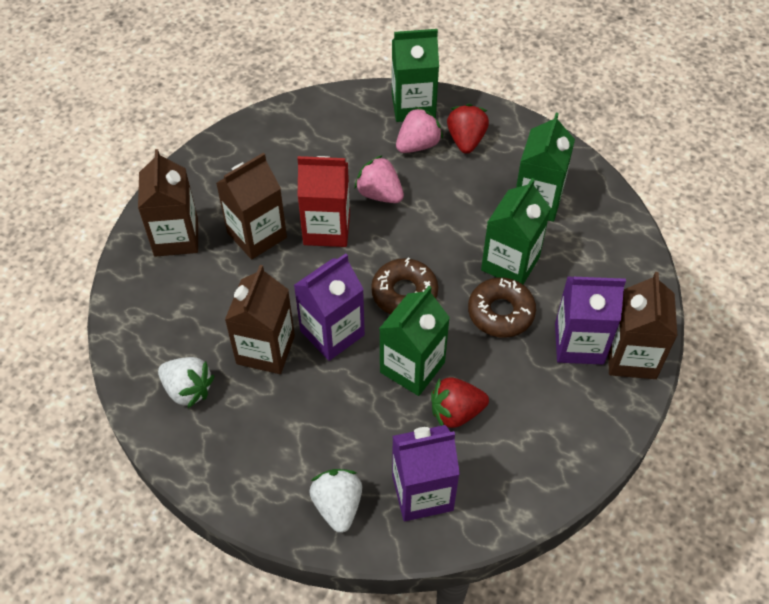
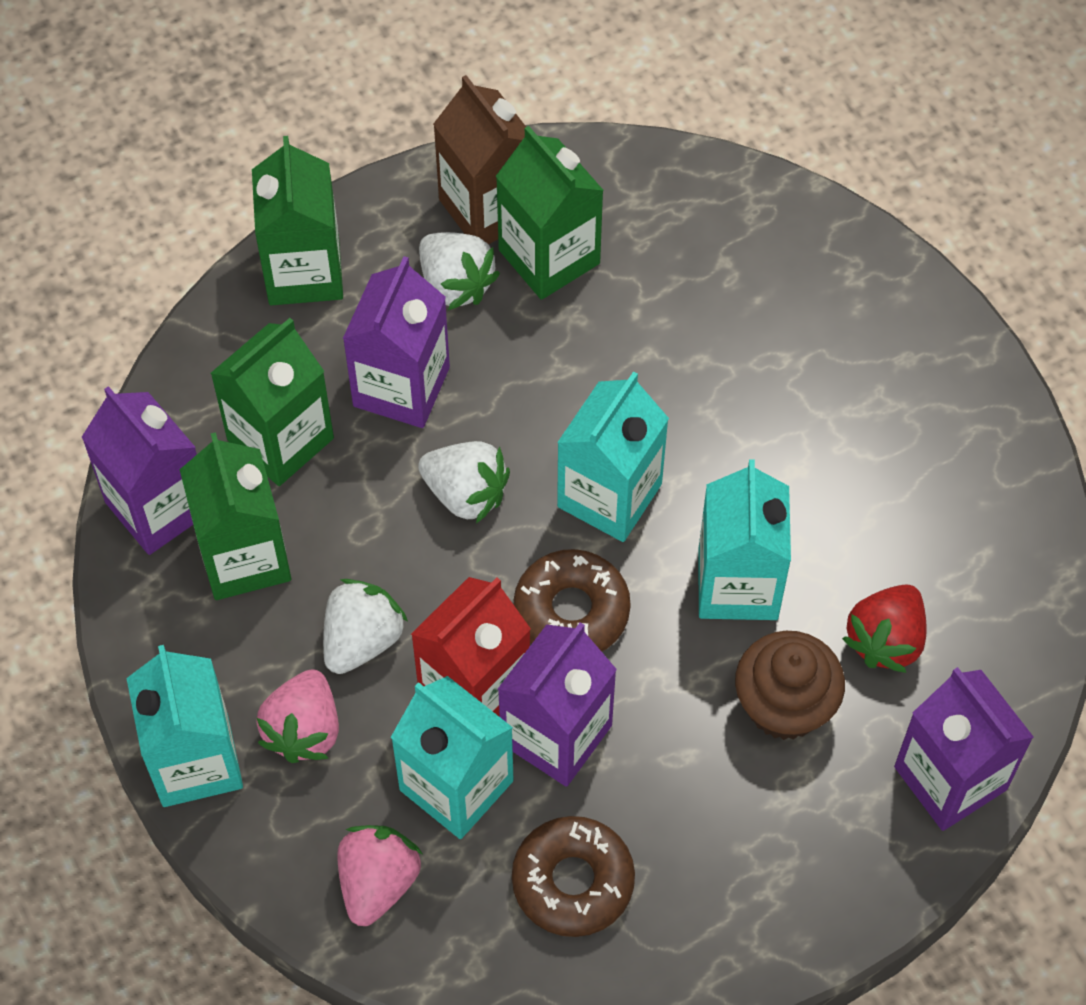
brown carton: [138,149,198,257] [216,153,287,259] [225,265,295,374] [608,272,678,379] = 4 -> [433,75,526,244] = 1
brown cupcake: none = 0 -> [735,631,845,740] = 1
purple carton: [294,253,365,361] [392,425,460,521] [555,276,626,365] = 3 -> [81,386,197,555] [343,256,450,428] [498,622,617,787] [894,667,1034,831] = 4
red strawberry: [431,377,489,428] [447,104,489,154] = 2 -> [842,584,927,673] = 1
turquoise carton: none = 0 -> [127,645,243,807] [391,676,514,839] [557,372,669,542] [698,459,791,620] = 4
white strawberry: [158,357,214,408] [309,469,362,533] = 2 -> [323,579,408,674] [418,441,510,524] [419,232,500,310] = 3

